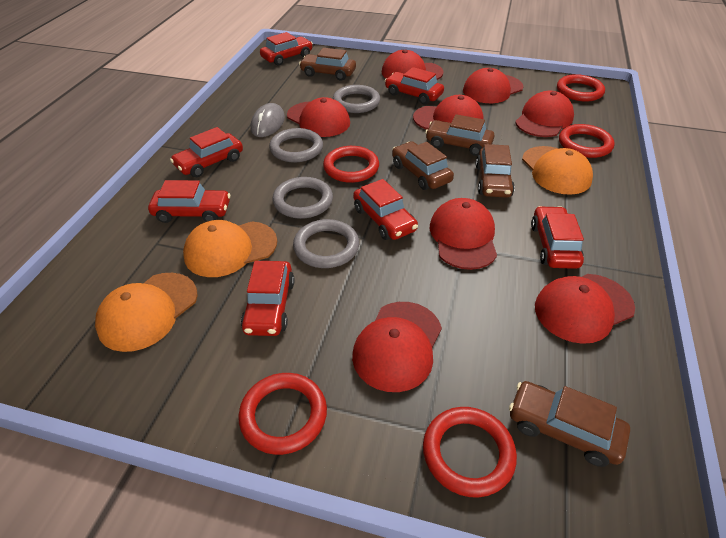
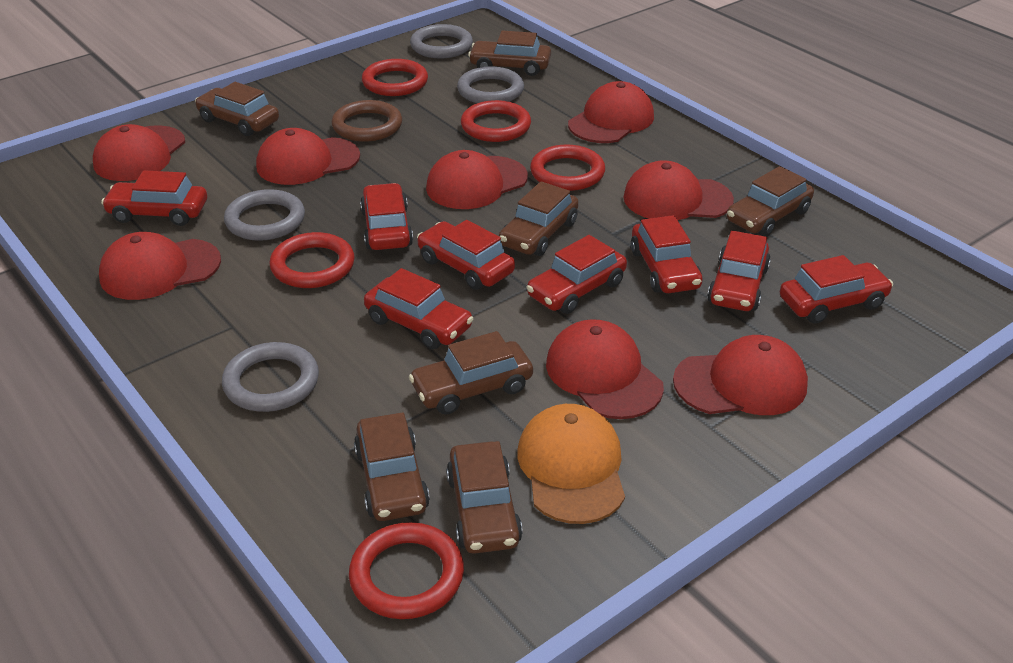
brown car: [299,48,356,81] [392,141,454,190] [425,114,495,156] [476,144,515,198] [509,381,630,467] = 5 -> [195,82,279,136] [354,412,430,521] [409,331,533,415] [446,441,523,554] [468,30,551,76] [499,181,579,256] [727,166,814,237] = 7
brown ring: none = 0 -> [331,100,402,142] = 1
grey mouse: [251,103,285,137] = 1 -> none = 0
orange cap: [95,273,198,352] [183,220,277,277] [522,146,593,195] = 3 -> [517,404,625,524] = 1
red car: [148,180,230,223] [170,127,243,177] [241,261,295,336] [260,32,313,66] [353,179,418,240] [385,67,444,105] [531,206,584,269] = 7 -> [101,170,207,226] [360,183,413,250] [364,268,473,349] [417,220,515,290] [526,235,627,314] [631,215,703,293] [707,231,771,311] [780,255,893,324] = 8

